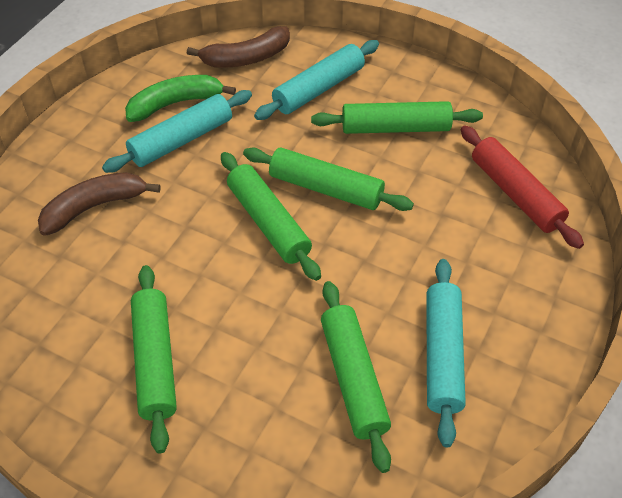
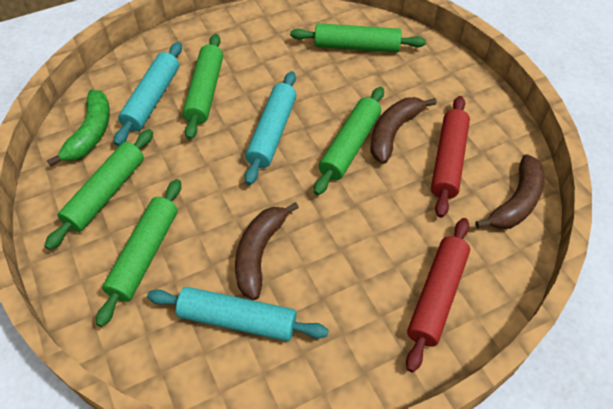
brown banana: [38,172,161,236] [187,26,290,68] = 2 -> [235,202,299,300] [370,97,437,164] [476,154,545,229] = 3
red rolling pin: [461,126,584,249] = 1 -> [406,218,470,373] [431,96,470,218] = 2

